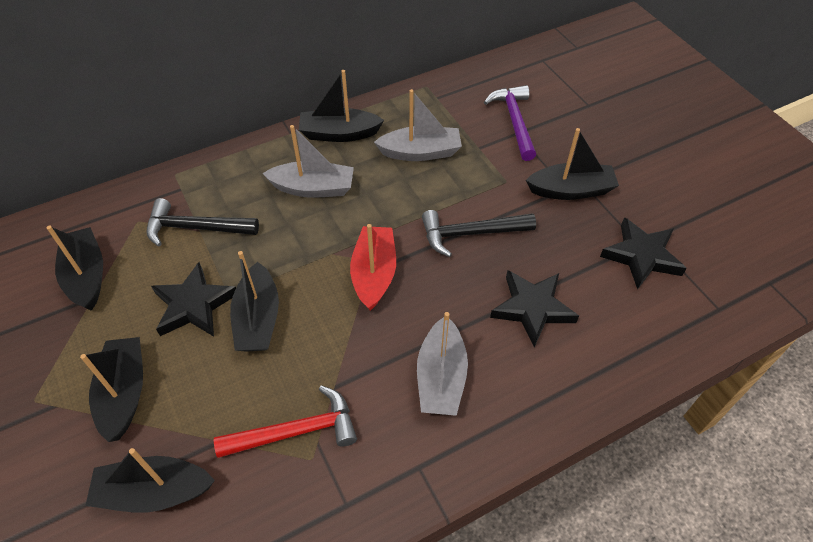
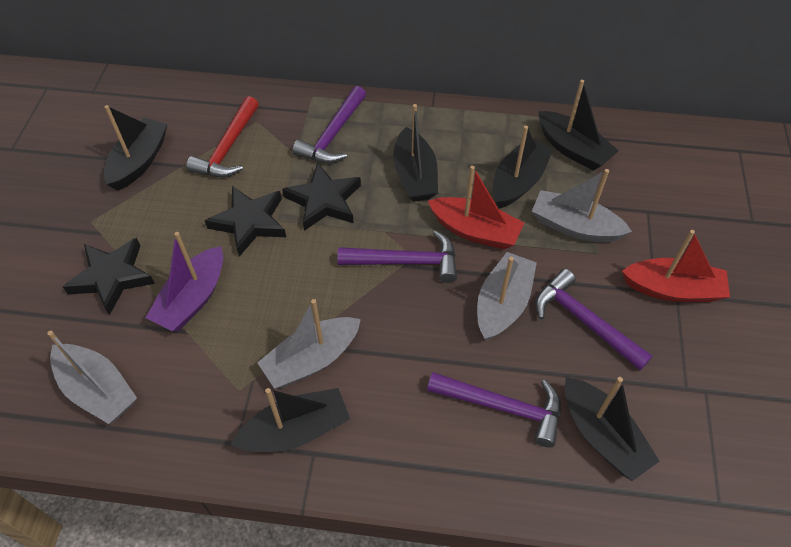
black hammer: [146,198,259,246] [422,210,536,257] = 2 -> none = 0
grey boat: [262,125,354,198] [374,89,462,161] [417,312,468,416] = 3 -> [47,331,137,424] [257,299,361,389] [477,252,537,341] [532,169,632,242] = 4
purple boat: none = 0 -> [146,232,223,331] = 1
purple hammer: [484,85,536,161] = 1 -> [292,86,366,163] [338,230,457,283] [427,372,561,447] [535,269,653,371] = 4
red boat: [350,224,396,311] = 1 -> [428,166,524,249] [622,230,730,302] = 2

